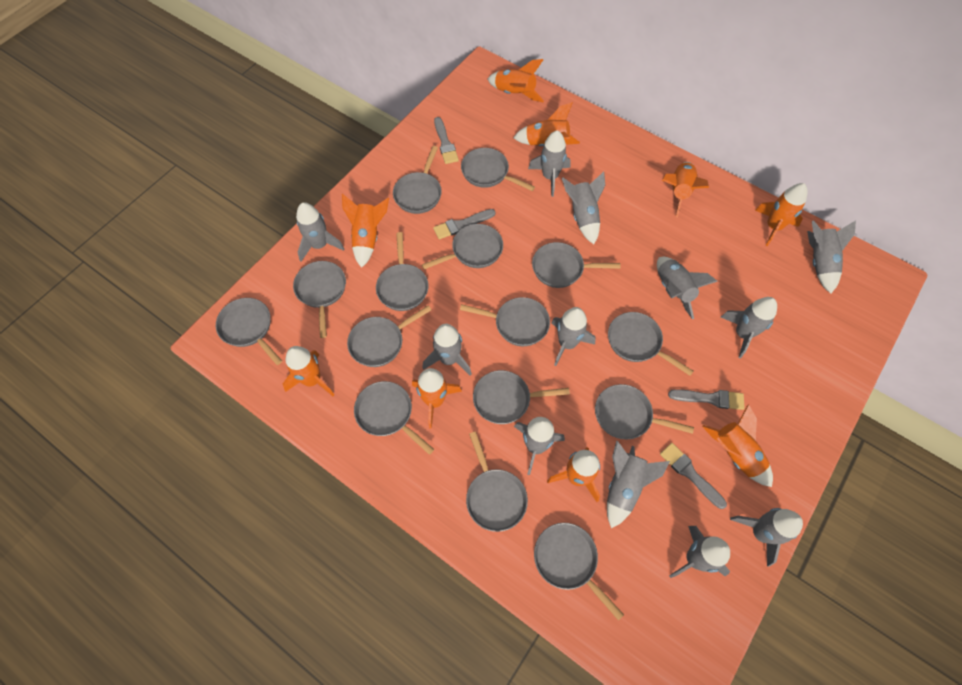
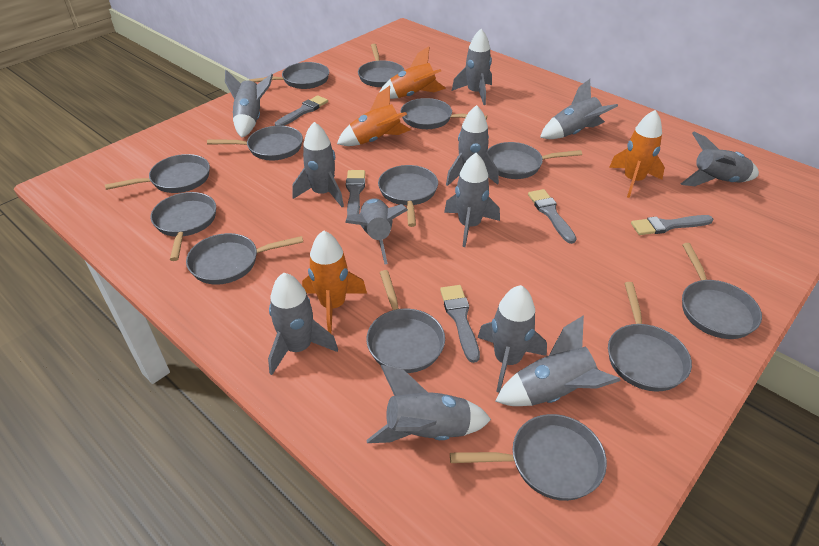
grey brush: [433,209,496,239] [434,117,459,164] [660,443,727,509] [668,389,745,410] = 4 -> [275,95,328,126] [346,170,365,215] [440,285,480,363] [528,189,577,244] [631,215,713,235] = 5
grey pan: [216,298,282,365] [293,261,346,338] [347,305,431,367] [354,381,434,455] [376,232,429,311] [393,146,442,214] [422,224,503,269] [460,297,550,346] [461,148,535,191] [466,431,528,532] [473,370,570,424] [532,242,620,288] [534,523,624,621] [595,384,694,439] [608,312,694,376] = 15 -> [105,154,210,193] [150,192,216,261] [186,233,303,285] [207,126,303,160] [249,62,329,89] [358,44,404,87] [366,270,445,373] [378,165,438,227] [401,98,487,129] [450,414,607,501] [487,142,582,179] [608,282,692,392] [682,243,762,339] = 13
orange rocket: [283,346,334,396] [342,194,389,268] [412,368,462,429] [488,59,544,102] [513,102,580,146] [547,447,600,502] [662,162,709,217] [702,404,773,487] [755,183,808,246] = 9 -> [302,230,367,334] [337,86,411,146] [379,46,446,99] [609,110,665,198] = 4

